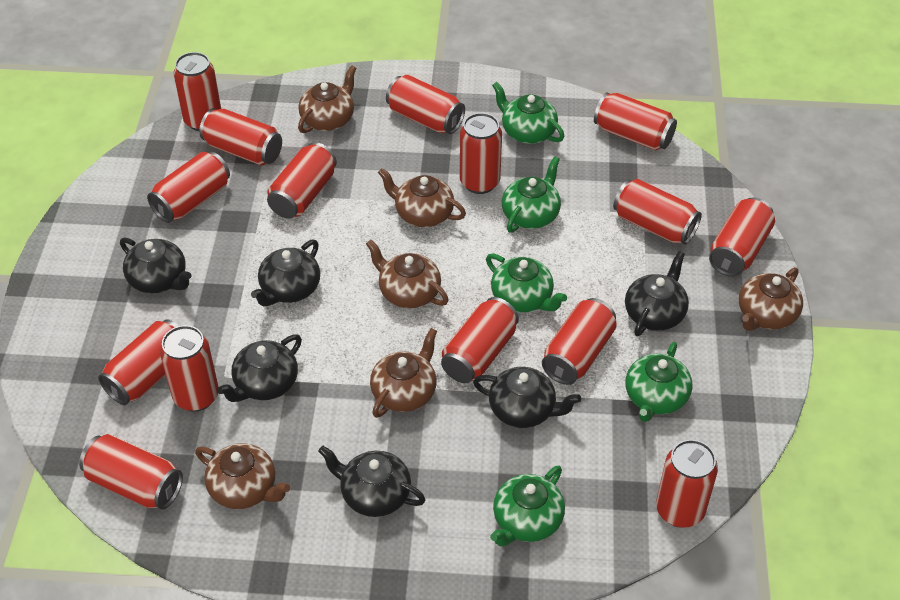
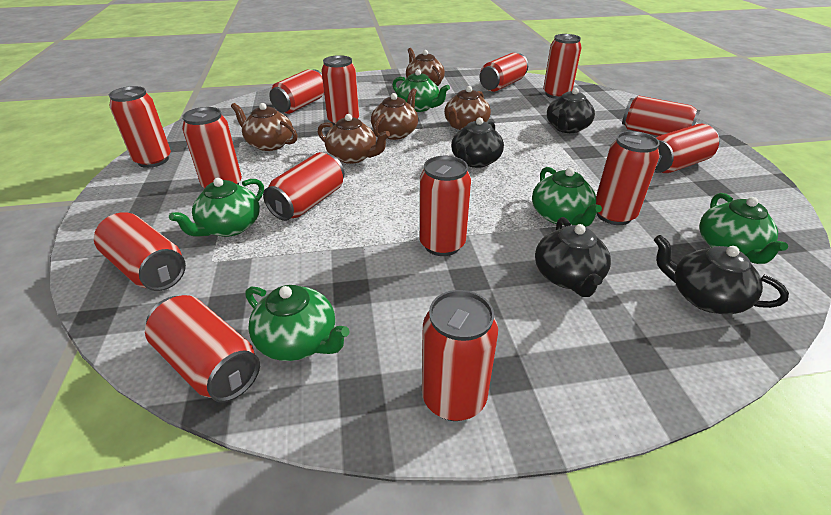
black teapot: [120,237,192,294] [217,334,302,402] [251,240,320,306] [318,446,425,517] [473,367,581,428] [625,251,689,336] = 6 -> [451,117,504,168] [535,217,611,297] [547,88,595,133] [654,235,789,314] = 4
brown teapot: [195,443,290,509] [298,65,356,133] [366,240,449,309] [370,328,437,418] [378,168,466,227] [739,267,803,331] = 6 -> [231,103,298,151] [318,114,390,164] [371,88,418,140] [406,48,445,86] [444,86,491,130] = 5
red can: [79,434,183,510] [98,319,179,405] [147,151,230,223] [160,325,219,412] [174,52,221,131] [199,108,282,166] [267,142,337,219] [386,75,465,134] [441,297,519,383] [460,113,502,194] [542,298,617,385] [594,92,677,151] [613,179,702,245] [656,439,718,528] [709,198,775,277] = 15 -> [94,212,186,291] [109,86,171,168] [145,295,260,402] [182,107,242,188] [263,152,344,221] [269,69,324,114] [321,55,359,126] [419,156,471,256] [422,290,498,421] [480,53,528,92] [543,34,582,99] [596,131,660,225] [622,96,700,136] [654,124,720,173] = 14

